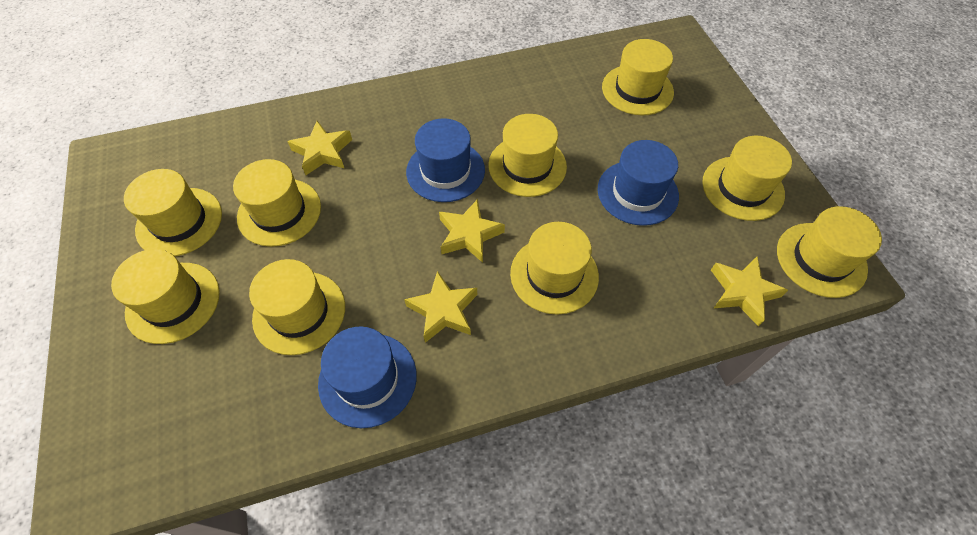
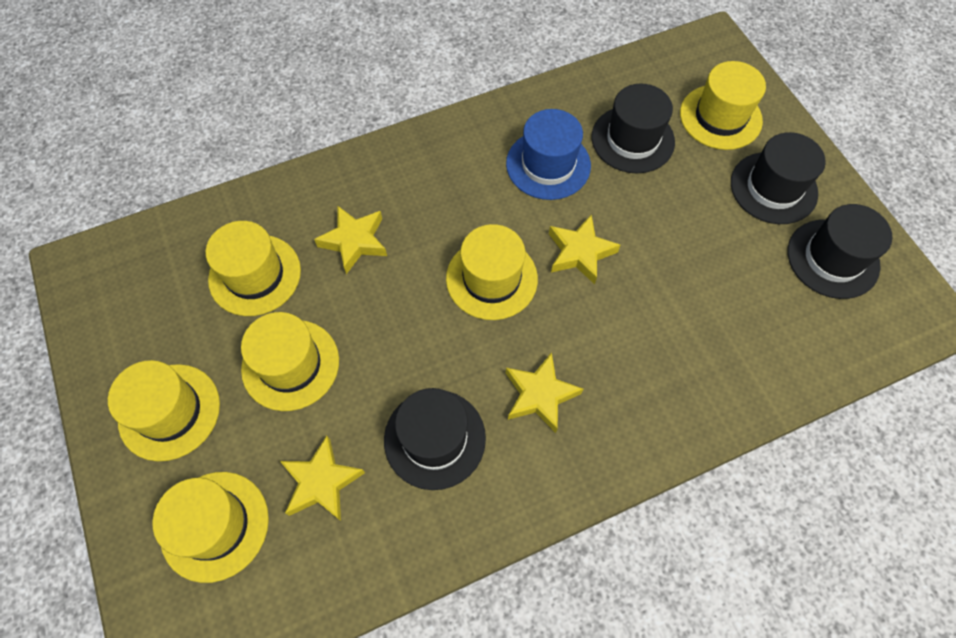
black hat: none = 0 -> [384,388,486,490] [592,83,675,173] [731,132,826,224] [788,204,892,299] = 4
blue hat: [318,326,417,428] [406,118,485,202] [598,140,679,226] = 3 -> [506,109,591,200] = 1
yellow hat: [111,249,220,344] [124,169,222,256] [233,159,321,247] [249,259,345,355] [488,114,567,197] [510,222,599,315] [602,39,674,115] [702,136,792,221] [777,206,882,298] = 9 -> [108,360,220,461] [153,472,269,583] [206,221,301,316] [241,312,339,411] [446,224,538,320] [680,61,766,150] = 6

